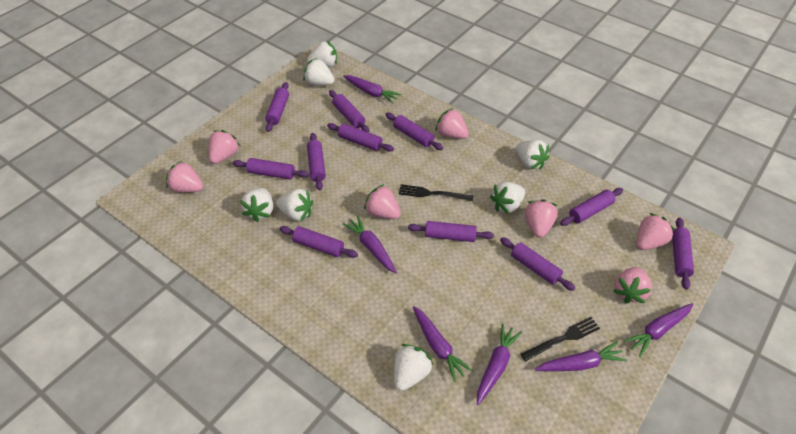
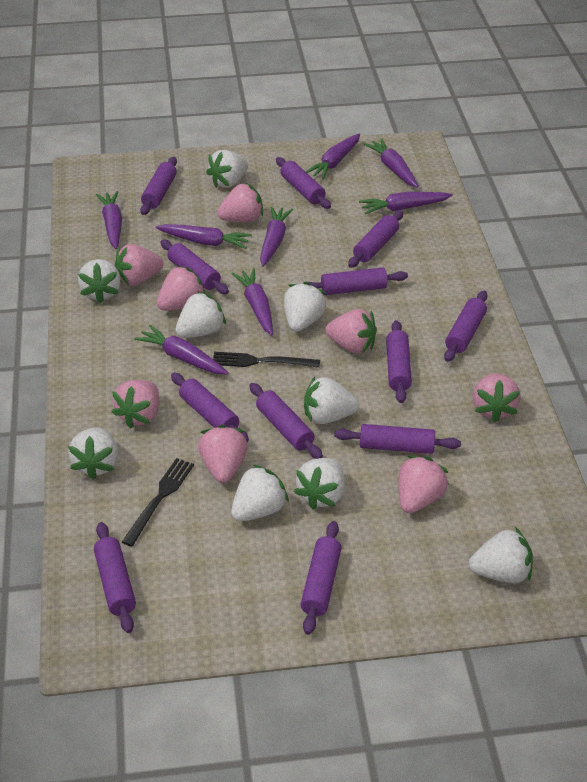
pink strawberry: [166,161,203,193] [209,130,240,164] [364,184,401,219] [435,108,469,139] [525,199,558,238] [613,267,652,304] [637,213,675,250] = 7 -> [112,380,159,428] [115,244,164,286] [157,265,205,311] [198,425,248,483] [217,183,263,222] [325,309,377,354] [399,455,449,513] [473,373,520,423] = 8
purple carrot: [343,75,401,104] [343,216,397,274] [413,306,473,382] [477,324,522,405] [535,342,627,371] [624,303,693,357] = 6 -> [96,191,122,249] [134,325,229,375] [155,224,252,249] [231,268,273,335] [260,206,293,267] [306,133,360,180] [359,192,453,214] [364,138,419,188] = 8
purple rolling pin: [233,158,309,180] [265,82,289,132] [279,226,358,258] [307,133,326,190] [327,123,394,152] [329,90,369,132] [385,113,443,150] [408,221,494,242] [500,237,575,291] [560,188,623,226] [672,218,694,290] = 11 -> [94,522,136,633] [140,157,177,215] [160,240,229,294] [171,373,249,442] [249,383,323,459] [276,157,331,209] [300,521,342,635] [303,268,408,295] [334,424,461,454] [348,210,403,268] [386,320,412,403] [444,291,487,362] = 12
white strawberry: [240,188,273,222] [276,189,313,221] [303,58,335,86] [307,41,337,67] [394,344,433,391] [490,182,525,214] [516,140,549,169] = 7 -> [68,428,118,480] [78,259,121,303] [175,291,226,338] [206,150,248,188] [231,464,289,521] [284,282,327,332] [294,458,345,510] [304,376,359,424] [469,527,533,583] = 9

